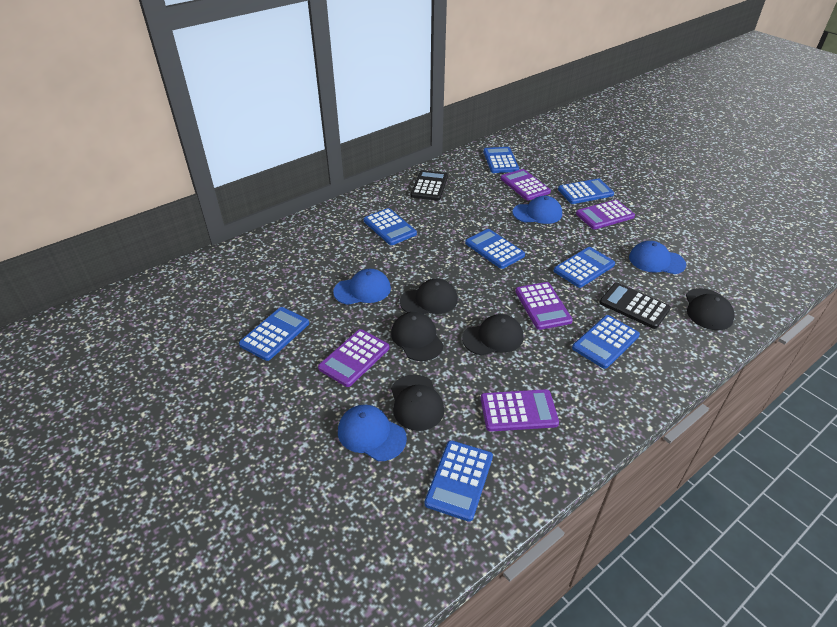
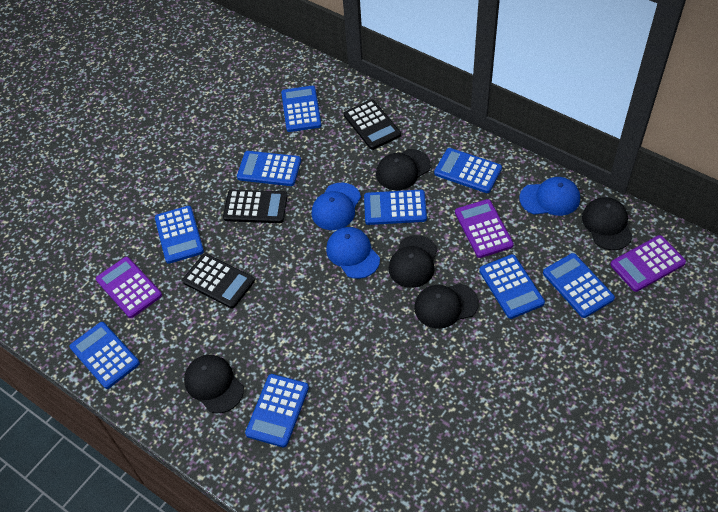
black calculator: [411,170,448,201] [599,283,671,329] = 2 -> [182,253,255,309] [223,190,288,223] [344,100,401,150] = 3
blue calculator: [239,307,309,361] [364,208,417,245] [425,440,493,522] [465,229,525,269] [483,147,519,173] [554,247,615,288] [558,178,614,204] [572,315,640,369] = 8 -> [70,322,140,389] [155,206,204,264] [237,151,301,186] [245,374,309,447] [281,86,321,132] [364,190,427,225] [434,148,502,193] [479,254,545,319] [543,253,615,318] = 9
blue cap: [333,269,391,305] [338,405,407,461] [513,196,562,224] [629,241,686,274] = 4 -> [312,183,361,230] [326,227,380,279] [519,177,580,216] = 3
purple calculator: [318,329,389,387] [481,389,559,432] [501,169,551,201] [515,282,573,330] [576,200,635,230] = 5 -> [96,257,162,318] [455,199,514,258] [610,235,686,292] = 3

